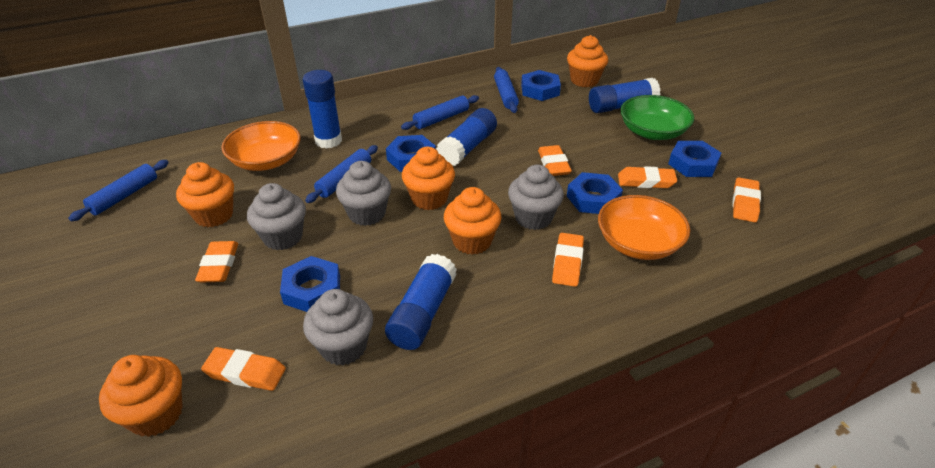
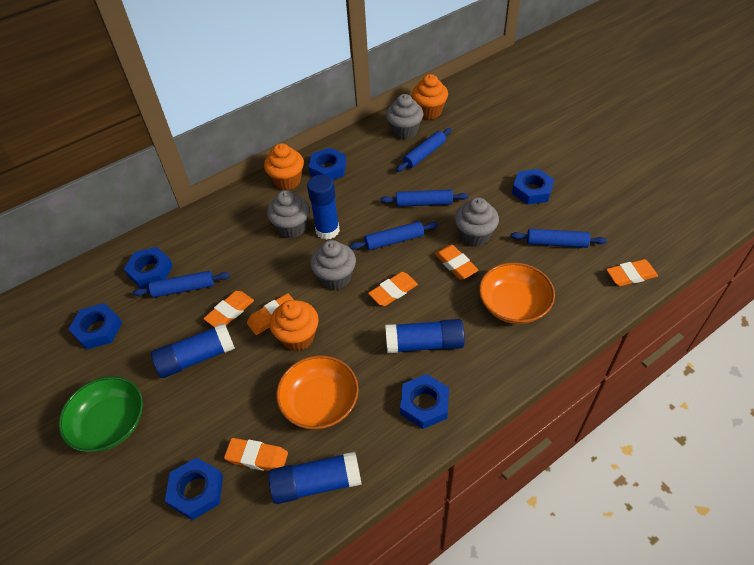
blue nut: [280,256,340,312] [386,135,436,172] [521,70,561,101] [567,172,623,214] [668,141,721,177] = 5 -> [68,303,122,350] [124,247,173,288] [165,457,223,520] [309,148,346,180] [400,374,449,429] [512,169,554,205] = 6
blue rolling pin: [68,160,169,221] [305,145,378,203] [401,95,479,130] [494,67,519,113] = 4 -> [133,271,230,298] [350,221,438,250] [381,189,468,207] [396,128,452,172] [511,229,607,248] = 5
orange cupcake: [99,355,183,437] [176,162,234,227] [402,147,455,210] [444,187,502,255] [567,35,608,87] = 5 -> [264,143,304,190] [270,300,319,351] [412,74,448,119] = 3

